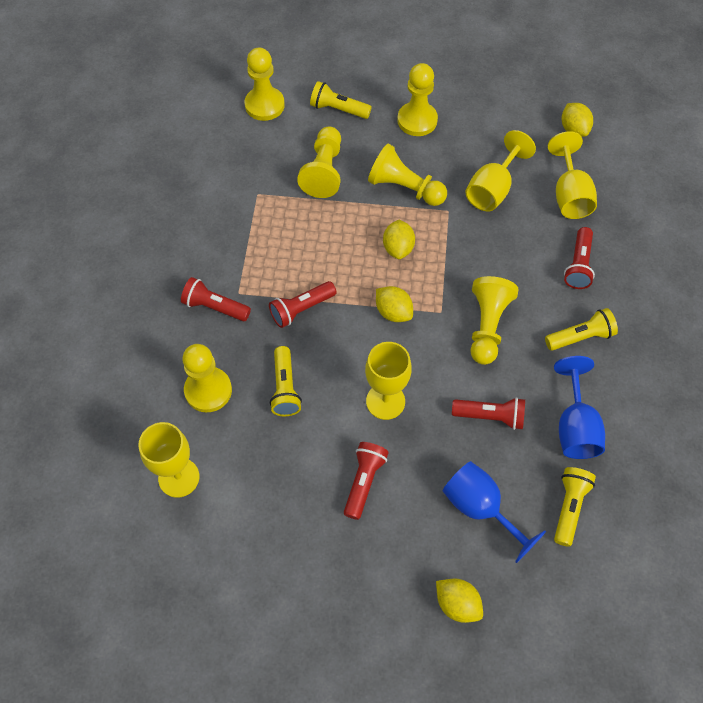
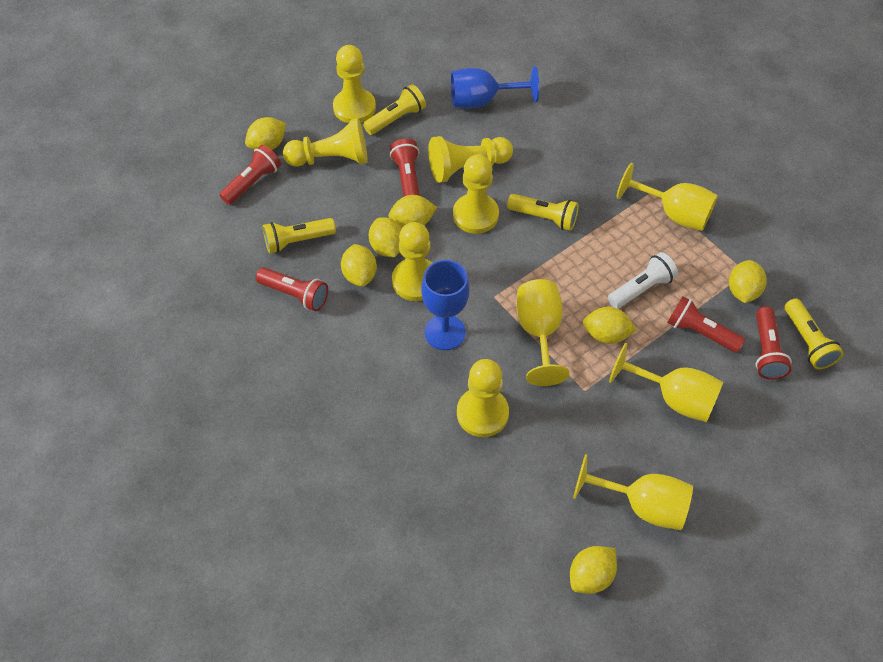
white flashlight: none = 0 -> [608,252,678,309] = 1
yellow lemon: [376,286,413,322] [383,220,415,259] [436,579,483,623] [561,103,593,137] = 4 -> [245,117,286,150] [341,244,377,287] [369,217,402,257] [388,195,437,228] [570,546,617,594] [583,307,637,344] [729,260,767,303] = 7

